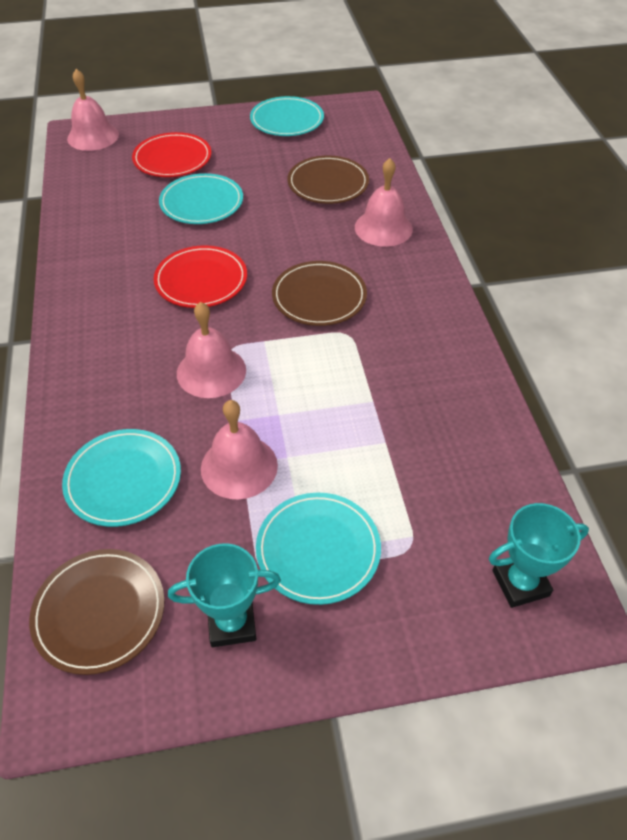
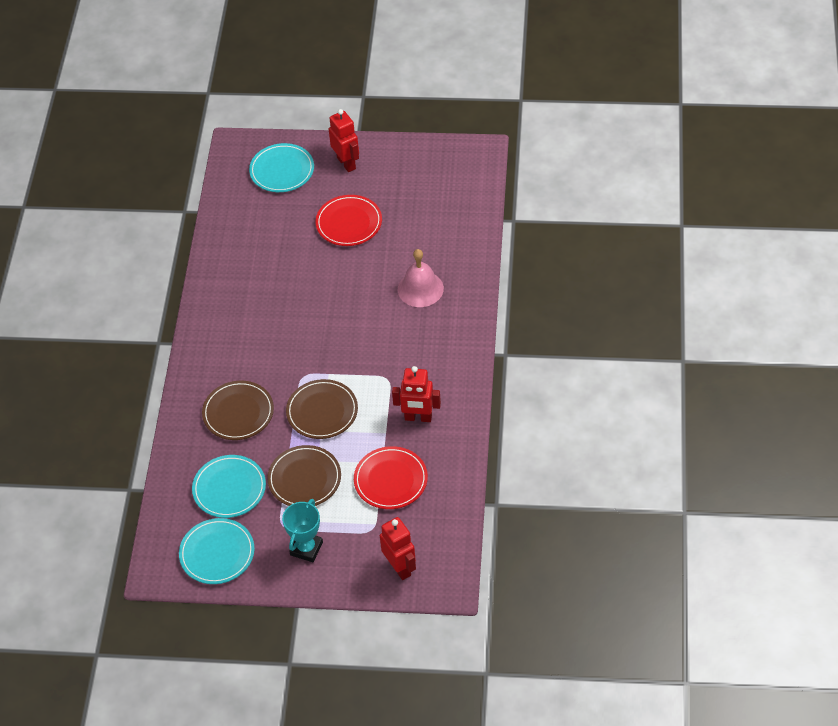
pink bell: [67,69,119,151] [177,302,246,398] [201,400,278,499] [355,158,413,247] = 4 -> [398,249,444,307] = 1
red robot: none = 0 -> [329,109,359,172] [380,517,416,580] [392,366,441,422] = 3
turquoise plate: [62,429,181,527] [159,173,243,224] [250,96,324,136] [256,493,381,605] = 4 -> [179,518,255,584] [192,455,266,518] [249,143,314,192] = 3
turquoise trophy: [168,543,281,647] [489,503,589,608] = 2 -> [282,499,323,562] = 1

